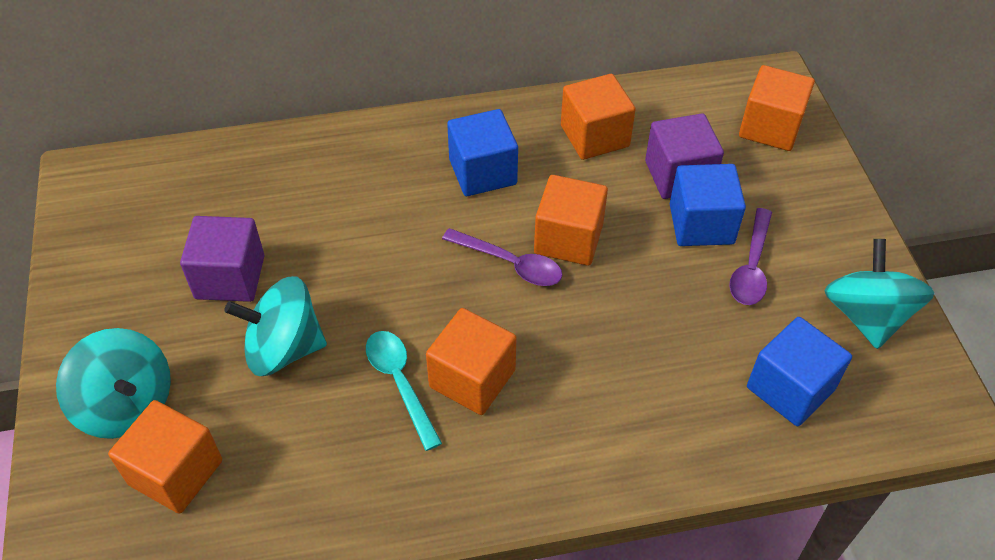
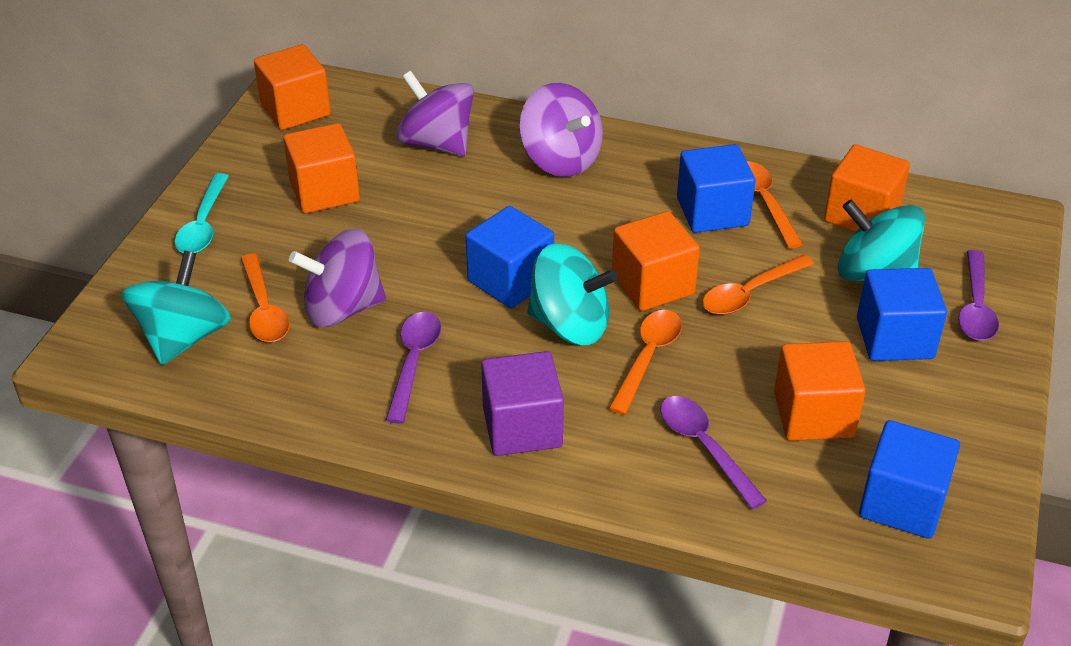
blue cube: [447,109,518,196] [670,164,746,246] [747,317,852,426] = 3 -> [466,206,554,308] [677,144,756,233] [857,268,947,361] [859,420,960,539] = 4
orange spoon: none = 0 -> [240,254,290,342] [608,310,682,415] [702,255,814,315] [747,161,803,248] = 4
purple cube: [180,216,264,302] [645,113,724,199] = 2 -> [481,351,564,456] = 1
purple spinning top: none = 0 -> [289,229,386,327] [396,71,474,156] [519,83,603,177] = 3
purple spoon: [442,228,562,286] [729,208,772,305] = 2 -> [386,312,441,424] [660,396,767,509] [958,250,999,341] = 3

